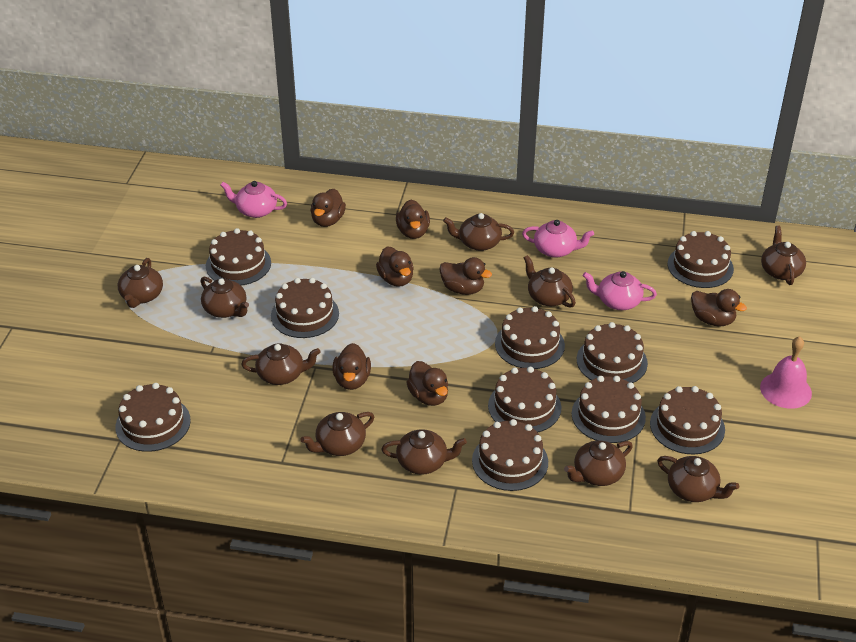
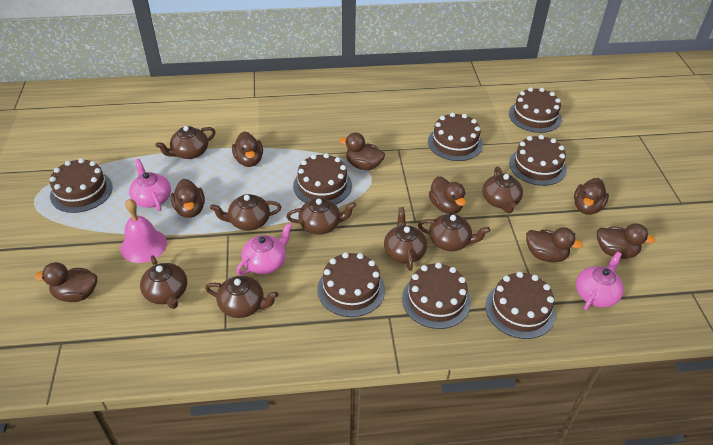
brown cake: [115,383,191,452] [206,228,271,285] [271,278,339,338] [472,419,548,491] [488,367,561,432] [495,306,565,369] [571,376,646,443] [577,322,648,383] [650,386,725,455] [668,231,734,288] = 10 -> [50,158,113,213] [293,153,352,204] [317,252,385,317] [402,262,471,329] [428,113,483,161] [485,272,556,339] [509,87,562,133] [509,135,567,186] = 8
brown duck: [310,189,346,227] [333,343,371,390] [376,247,414,287] [396,200,430,239] [406,361,448,406] [439,257,492,295] [691,289,747,326] = 7 -> [35,262,97,302] [171,179,205,218] [232,131,263,167] [340,133,385,170] [429,176,466,214] [526,227,583,263] [574,178,609,215] [597,223,655,259] = 8
brown teapot: [118,258,163,308] [200,277,249,318] [241,343,321,385] [300,412,374,456] [381,429,467,475] [443,213,514,251] [524,255,576,308] [564,441,633,486] [657,456,739,502] [761,226,806,285] = 10 -> [140,255,187,309] [156,126,216,159] [205,276,278,318] [210,194,281,231] [286,198,356,235] [384,207,427,271] [418,214,490,251] [482,167,523,213] = 8

